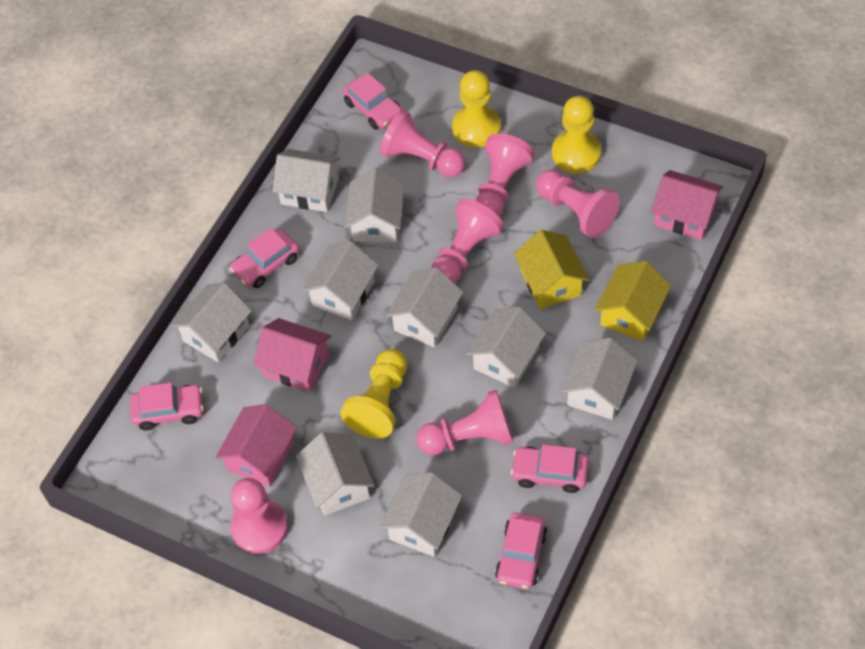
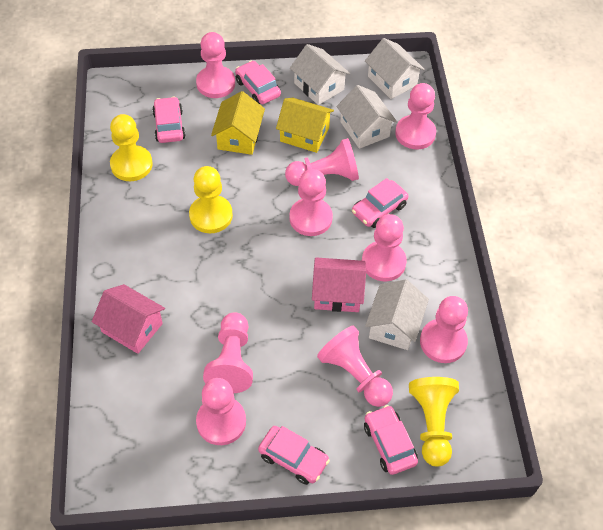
pink house: [216,404,297,487] [253,318,331,392] [651,170,723,240] = 3 -> [92,284,165,354] [312,257,366,312] = 2
pink pawn: [230,478,288,554] [380,110,465,177] [416,390,513,455] [431,199,504,283] [475,134,535,216] [536,170,620,238] = 6 -> [196,32,235,98] [196,378,246,445] [203,312,253,393] [285,138,359,186] [289,169,333,236] [317,326,393,407] [362,214,407,281] [395,83,436,149] [420,296,468,363] = 9
white house: [171,283,252,362] [273,149,340,212] [296,432,374,516] [302,241,379,321] [345,168,404,242] [380,472,462,557] [385,267,463,347] [466,307,546,388] [561,338,638,420] = 9 -> [290,44,350,105] [336,85,397,149] [365,38,425,99] [365,279,429,350] = 4

